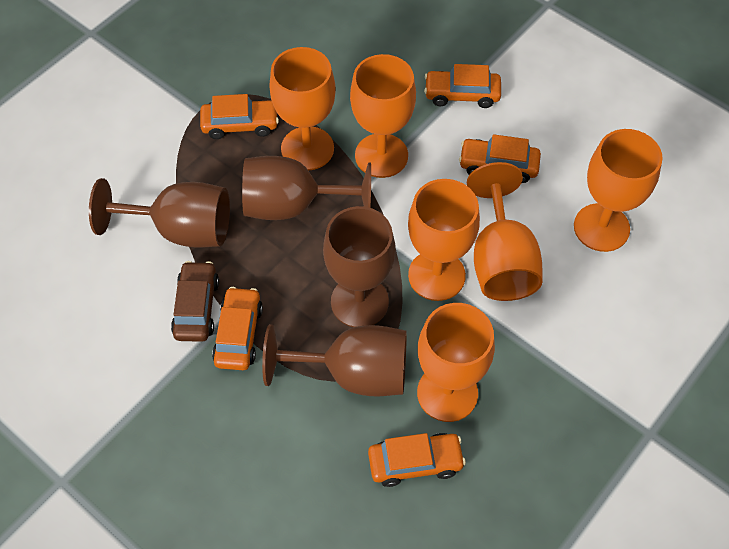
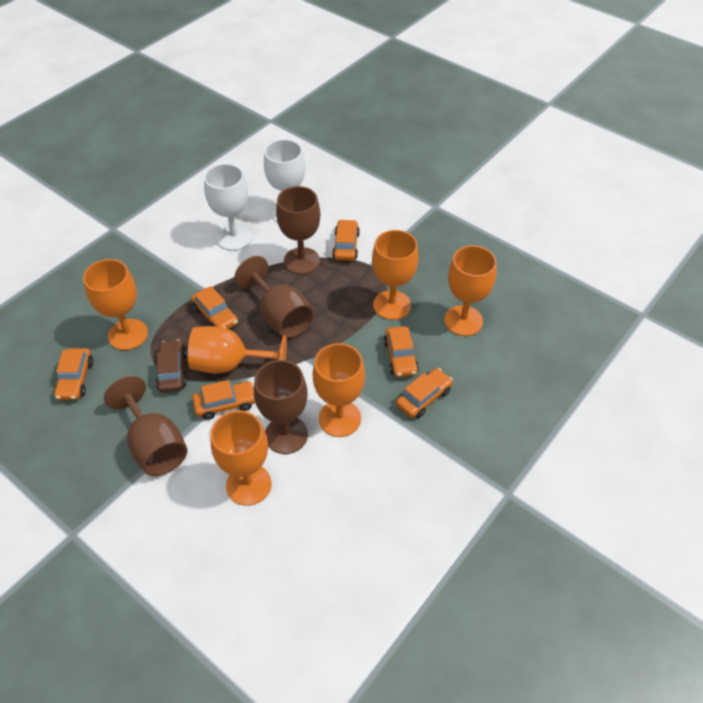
orange car: [200,94,279,139] [212,287,263,370] [368,433,466,487] [424,64,501,108] [459,134,541,183] = 5 -> [54,348,93,400] [191,286,238,329] [192,380,255,420] [332,219,360,261] [384,326,419,377] [396,368,453,418] = 6
white goblet: none = 0 -> [204,164,252,251] [264,139,305,222] = 2

